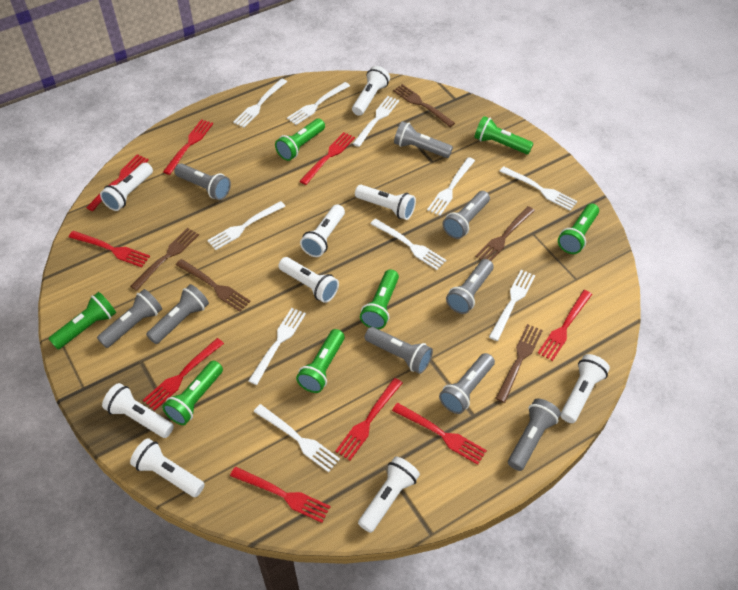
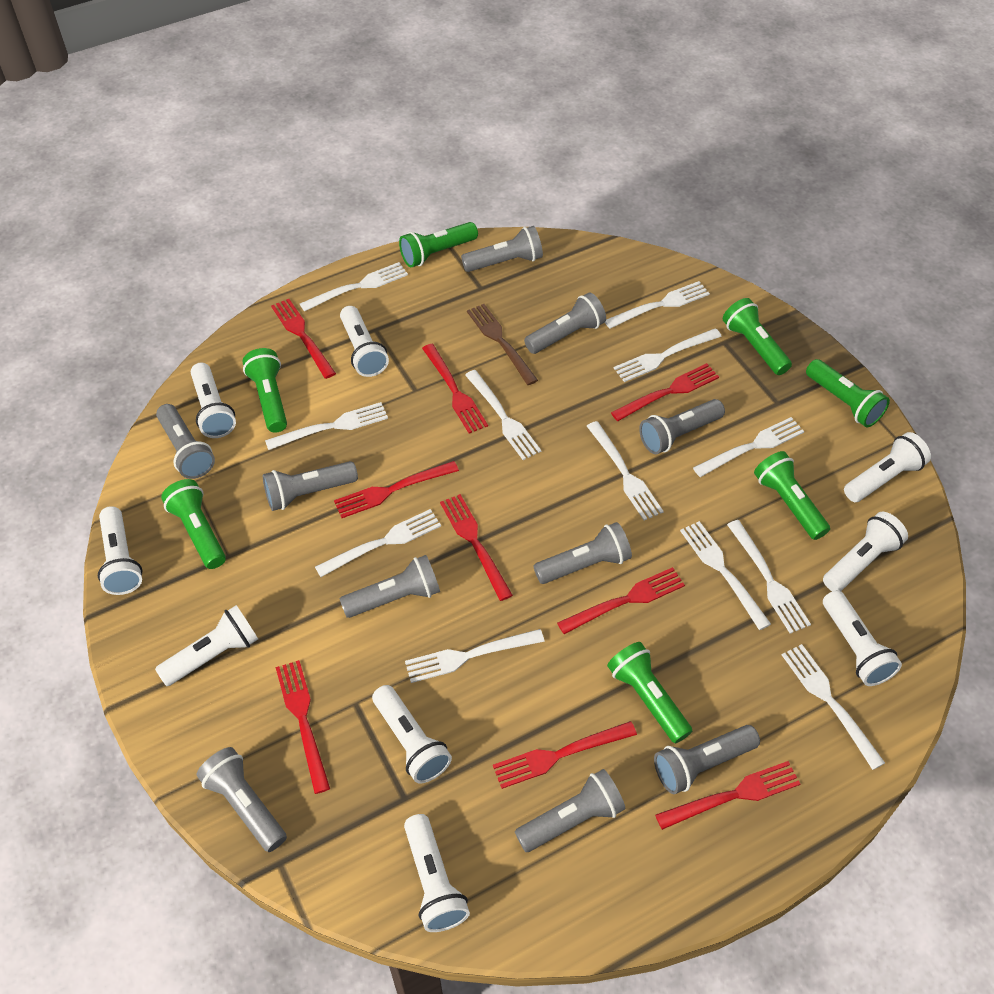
brown fork: [130,228,199,291] [176,259,251,312] [393,84,455,127] [475,206,535,261] [495,324,543,403] = 5 -> [467,304,538,385] = 1
grey flashlight: [97,289,162,348] [146,284,209,344] [174,163,231,200] [365,327,433,374] [394,121,453,158] [439,353,495,414] [443,191,490,239] [446,259,494,314] [508,399,561,471] = 9 -> [156,404,215,479] [196,747,287,852] [263,461,358,511] [340,555,440,618] [461,226,543,272] [515,769,625,852] [524,292,606,354] [534,522,632,584] [639,399,725,454] [654,725,760,794] = 10
white fork: [207,201,286,250] [233,78,287,128] [248,308,306,385] [254,404,340,472] [287,82,350,125] [353,96,399,147] [370,218,446,270] [427,157,475,216] [489,270,535,341] [499,166,577,211] = 10 -> [265,402,388,450] [300,262,408,311] [315,509,441,577] [405,629,545,683] [465,370,541,460] [587,421,664,520] [605,281,710,329] [614,328,722,382] [680,521,771,630] [693,417,804,477] [727,520,811,633] [782,644,885,770] = 12

